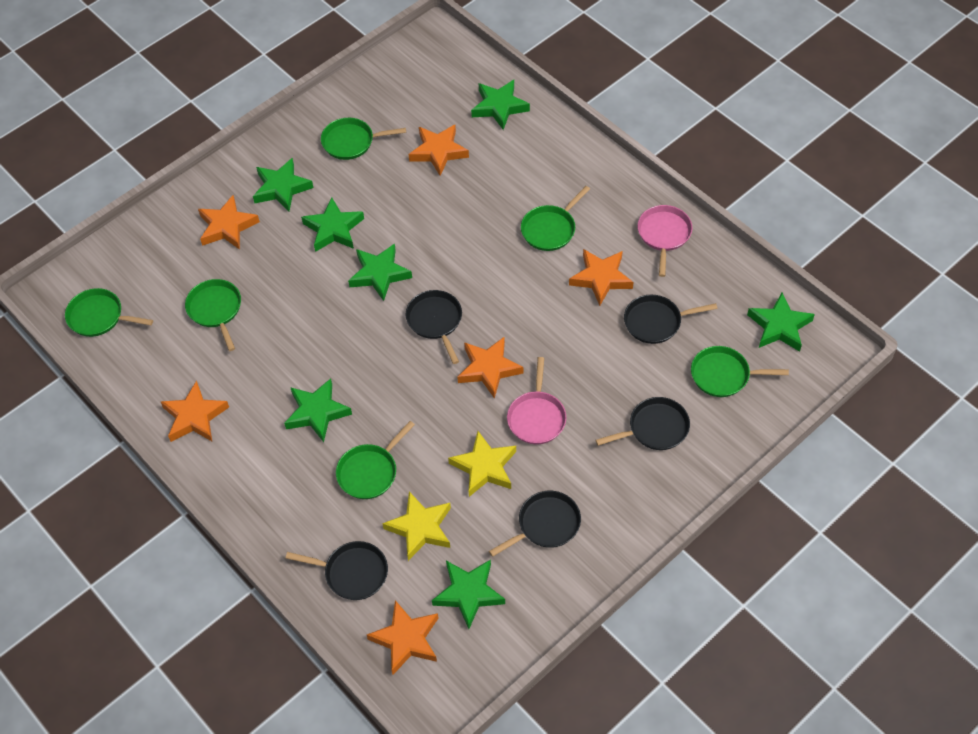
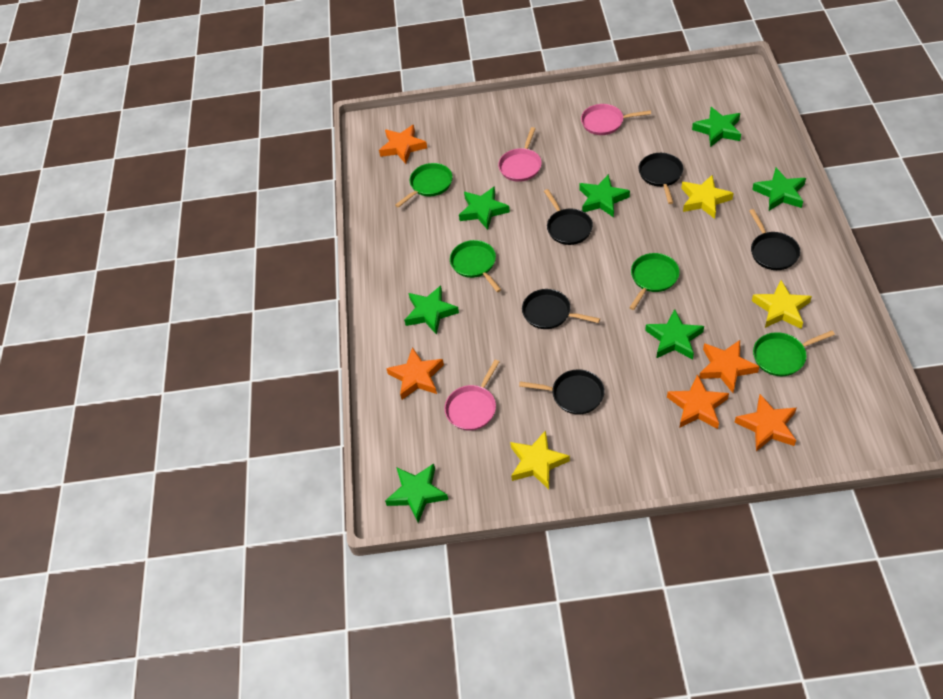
green pan: [65,288,153,337] [185,279,241,351] [321,118,406,160] [336,421,415,499] [521,186,590,251] [691,346,789,397] = 6 -> [395,163,453,208] [450,240,501,292] [629,253,680,310] [753,331,835,376] = 4
orange star: [161,380,229,442] [198,195,260,250] [367,600,439,675] [409,125,469,176] [457,337,523,399] [569,249,633,306] = 6 -> [379,125,427,164] [386,347,444,400] [667,374,729,429] [699,340,760,393] [734,394,797,451] = 5
pink pan: [507,357,566,444] [638,205,693,277] = 2 -> [444,360,499,431] [498,127,542,182] [581,104,651,135] = 3
yellow star: [382,492,451,561] [448,431,516,497] = 2 -> [510,430,570,489] [681,175,734,219] [752,280,812,329] = 3

